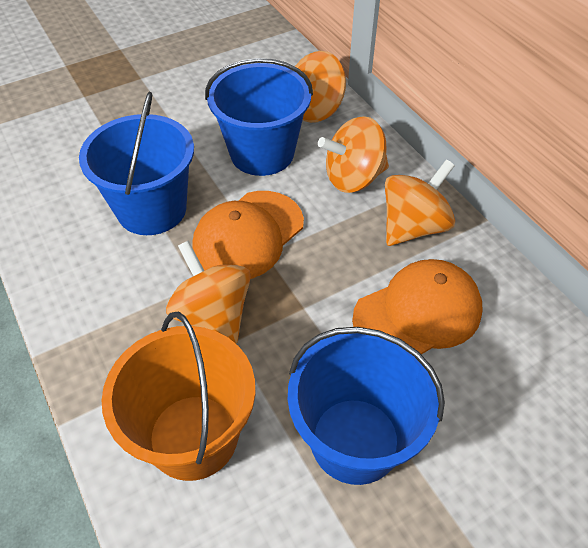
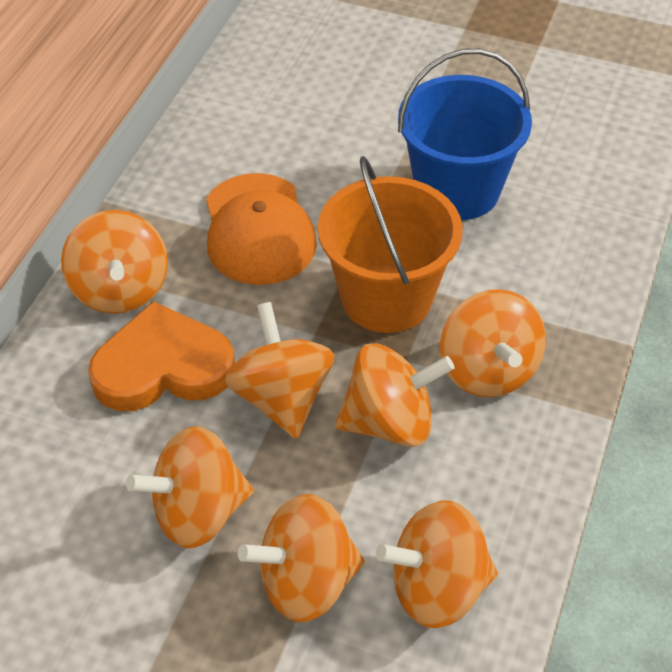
blue bucket: [79,92,194,235] [205,58,313,176] [288,327,445,485] = 3 -> [398,49,532,220] = 1
orange cap: [192,191,304,279] [352,259,483,355] = 2 -> [206,173,317,285] = 1
orange heart: none = 0 -> [88,301,235,411] = 1
orange spinning top: [166,240,251,344] [295,51,346,123] [318,116,389,193] [385,160,455,246] = 4 -> [61,210,168,314] [126,426,254,548] [225,302,334,439] [238,494,365,622] [335,343,454,447] [376,501,498,628] [440,289,546,397] = 7

